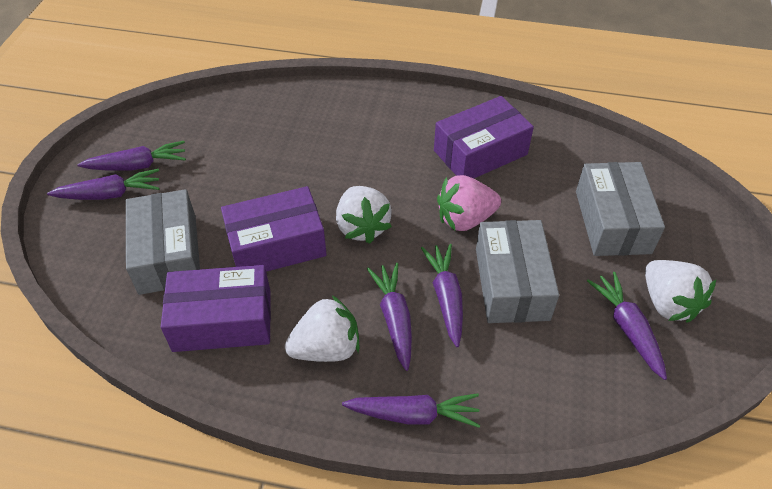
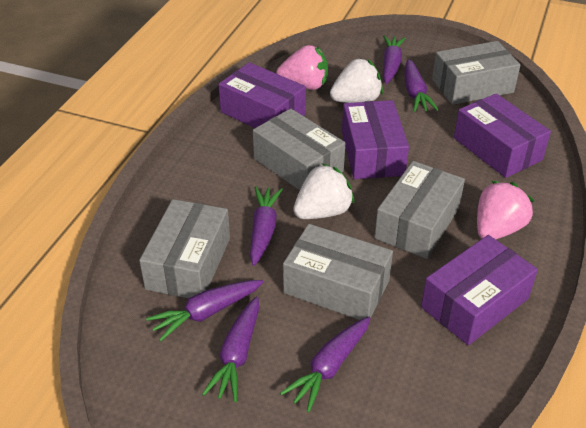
grey box: [126,189,200,295] [476,220,559,323] [576,162,665,256] = 3 -> [139,199,230,298] [253,109,345,190] [283,224,393,320] [374,161,465,259] [432,41,520,105] = 5
pink strawberry: [437,175,501,231] = 1 -> [276,45,328,90] [477,181,534,239] = 2
purple box: [161,265,271,352] [221,186,327,272] [434,96,534,179] = 3 -> [218,62,306,128] [342,100,409,179] [421,235,538,345] [454,94,551,178] = 4
white strawberry: [285,295,359,362] [336,186,392,244] [645,260,716,323] = 3 -> [293,164,355,219] [330,58,383,103] = 2

